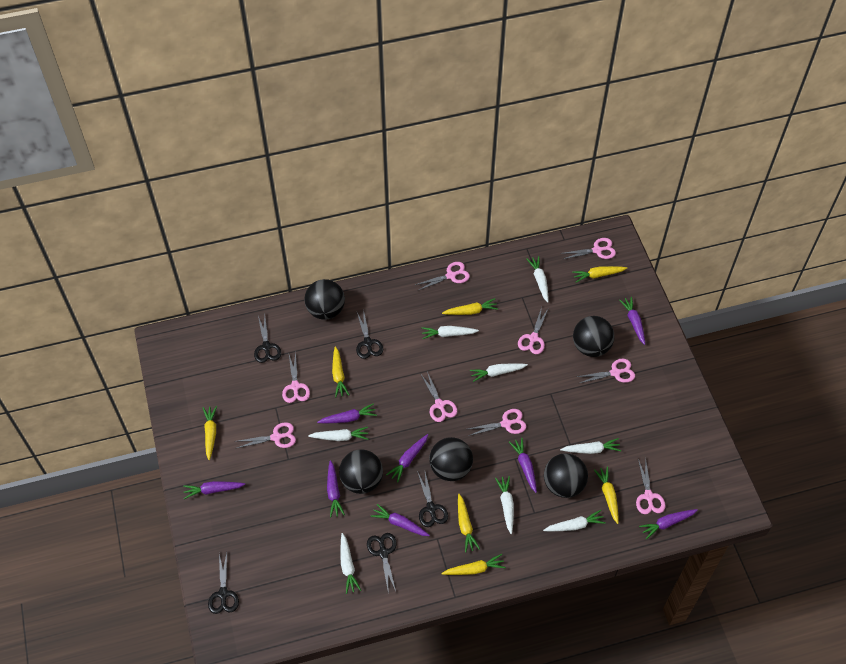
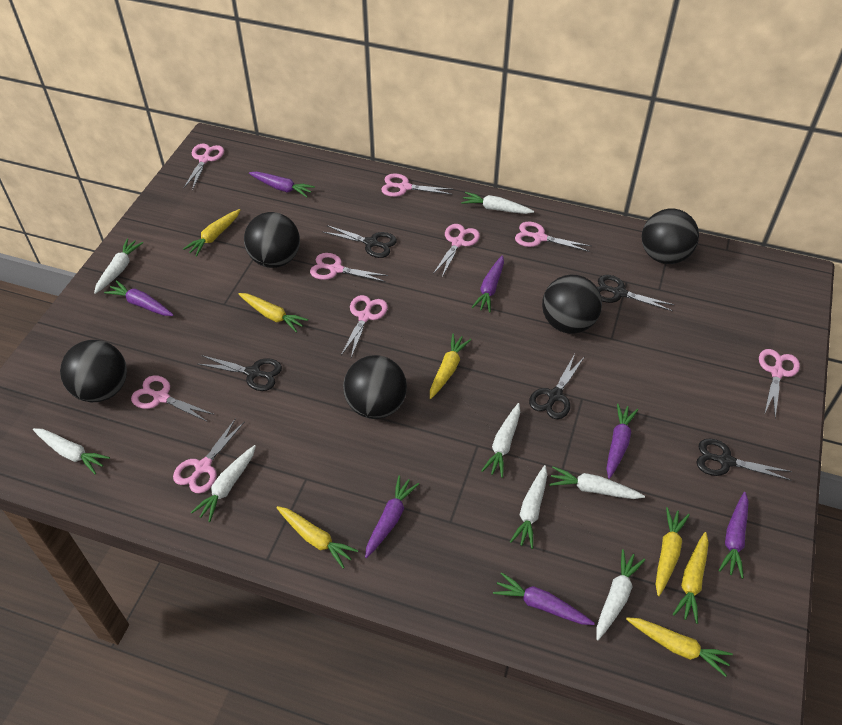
purple carrot: [183,481,245,499] [317,403,377,423] [327,460,345,518] [370,504,430,536] [386,434,428,483] [509,438,537,493] [619,297,645,345] [639,509,698,539] = 8 -> [104,280,173,316] [249,172,315,197] [365,475,419,558] [471,255,504,313] [493,572,595,625] [606,404,638,479] [718,492,748,579] = 7

